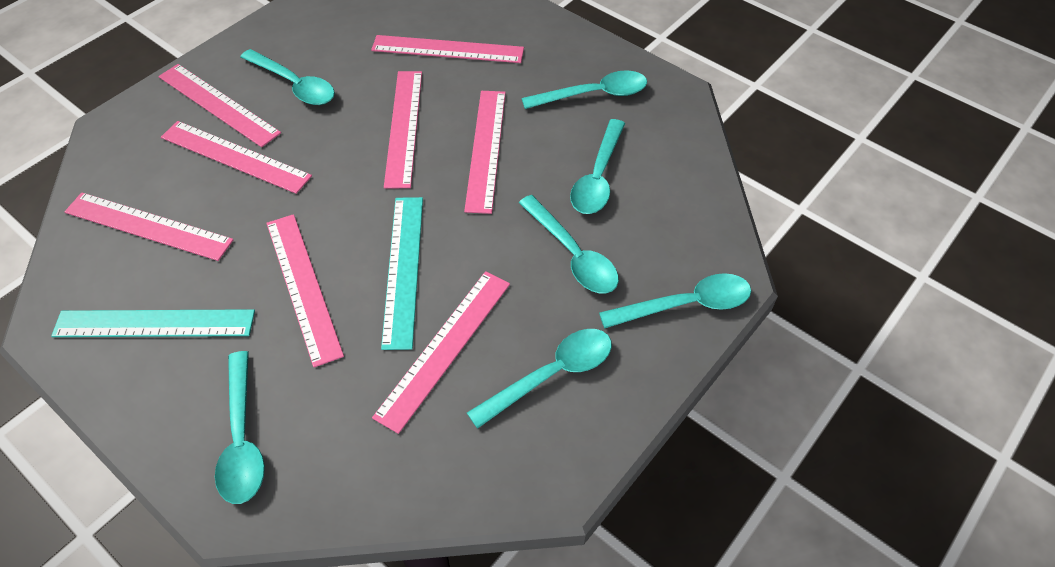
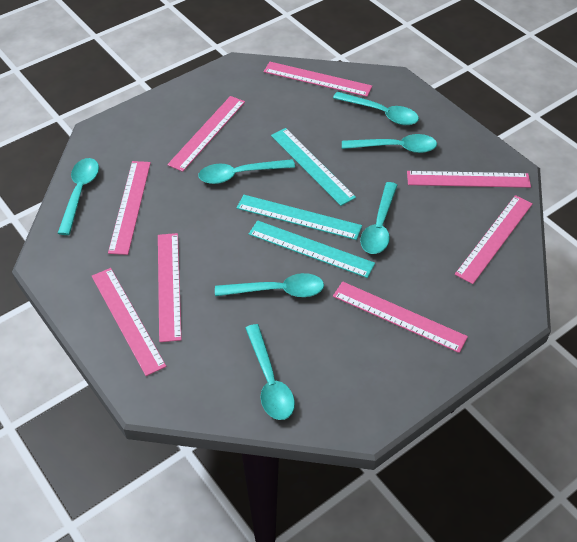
turquoise ruler: [51,309,255,337] [381,197,423,350] = 2 -> [237,195,362,240] [249,220,375,278] [271,128,356,206] = 3

